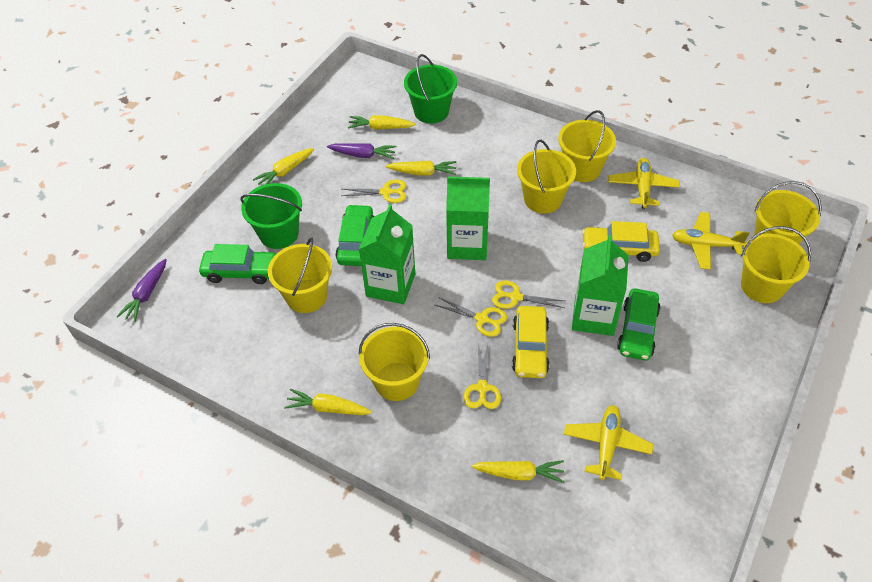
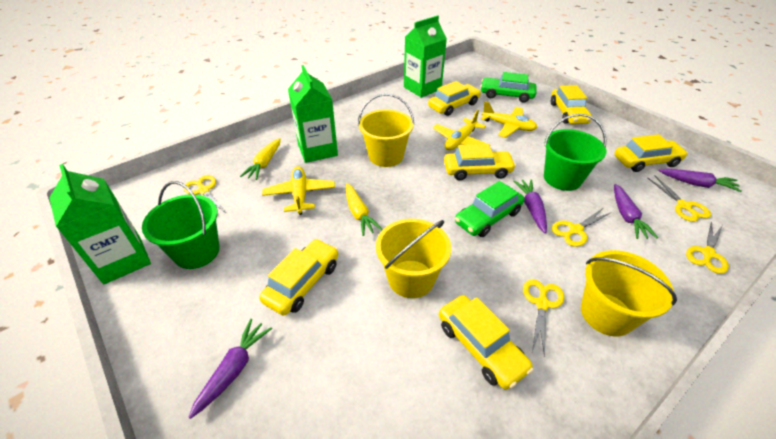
green car: [199,244,276,284] [335,204,374,266] [617,288,661,360] = 3 -> [455,181,524,237] [480,72,536,102] = 2
purple carrot: [117,259,167,322] [327,143,396,159] = 2 -> [189,319,272,419] [513,179,547,234] [614,184,658,239] [659,169,742,192] = 4
yellow bucket: [268,237,332,313] [358,323,430,401] [517,140,576,214] [558,110,616,182] [741,226,811,303] [754,181,822,244] = 6 -> [358,93,414,167] [376,219,451,298] [581,250,677,336] = 3
yellow car: [512,306,550,378] [582,221,660,262] = 2 -> [259,239,338,315] [428,81,481,116] [439,295,533,390] [444,144,516,180] [551,85,592,124] [614,134,688,172] = 6
yellow carrot: [253,148,314,185] [284,389,372,415] [348,115,416,130] [385,161,457,176] [471,460,565,483] = 5 -> [240,138,281,180] [346,183,383,236] = 2
yellow scissors: [341,180,406,203] [435,297,507,337] [463,343,501,409] [492,280,564,309] = 4 -> [184,175,226,213] [523,279,564,358] [552,208,612,247] [647,175,711,222] [686,221,729,274] = 5

